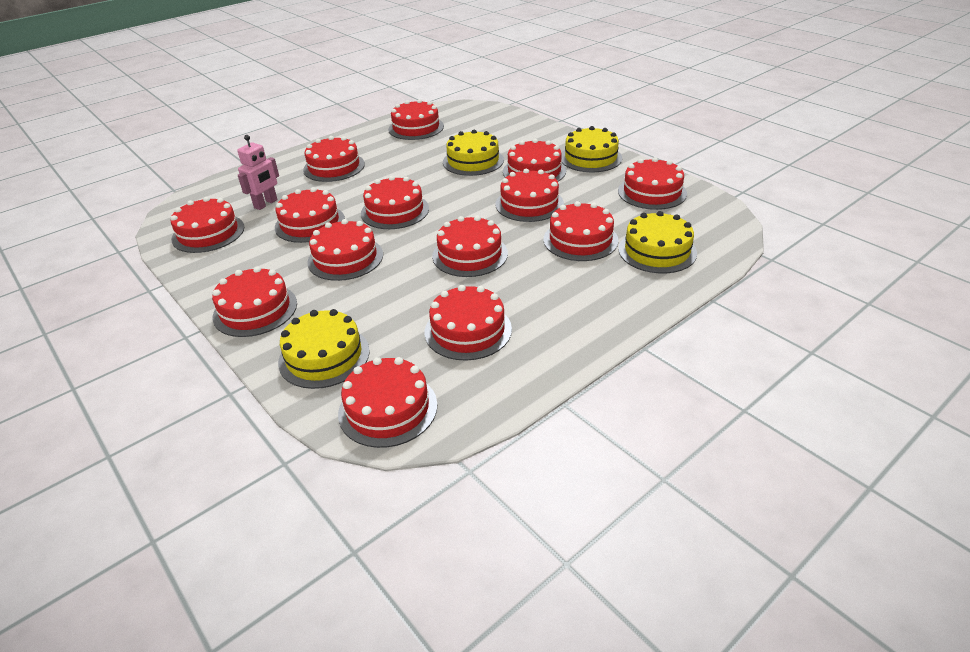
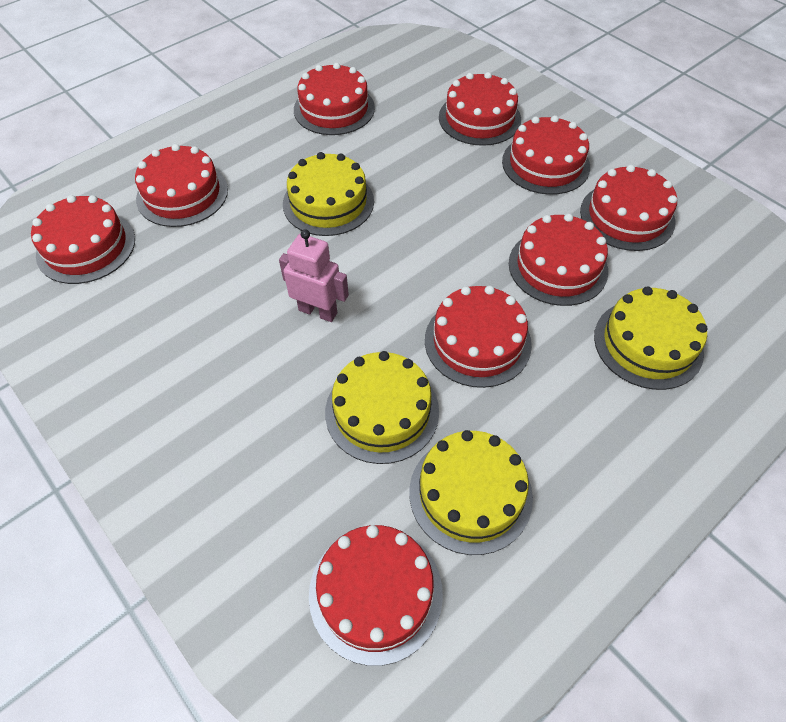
red cake: [171,197,244,253] [212,266,297,337] [275,187,345,243] [303,136,365,182] [307,219,383,281] [338,357,437,448] [361,176,429,229] [388,99,444,140] [425,285,512,361] [432,216,508,277] [495,169,564,222] [503,139,566,181] [544,201,619,261] [618,157,687,210] = 14 -> [31,195,135,284] [135,144,228,227] [294,63,375,135] [309,525,443,666] [425,286,532,388] [439,72,521,146] [502,115,590,195] [509,214,608,306] [580,165,677,251] = 9

